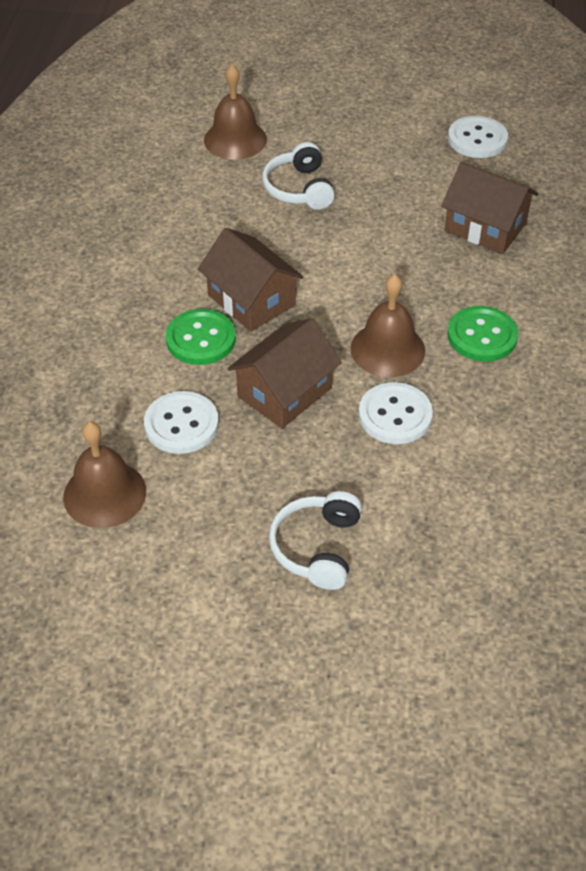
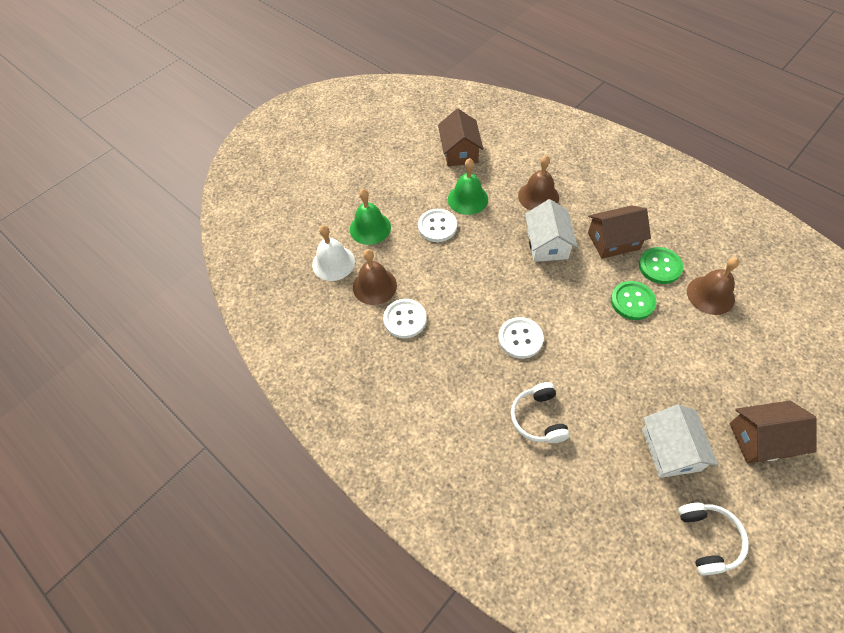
green bell: none = 0 -> [350,189,391,245] [448,158,488,215] = 2
white bell: none = 0 -> [312,225,355,281] = 1
white house: none = 0 -> [525,199,577,262] [642,405,718,478] = 2

